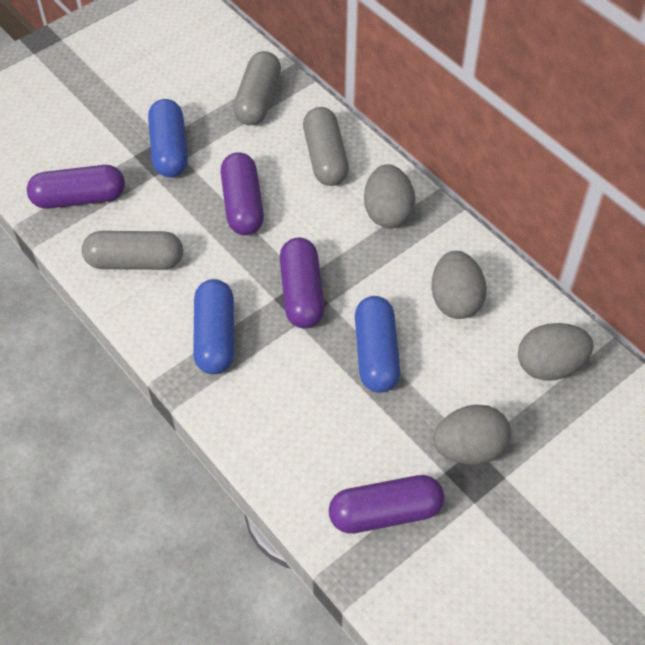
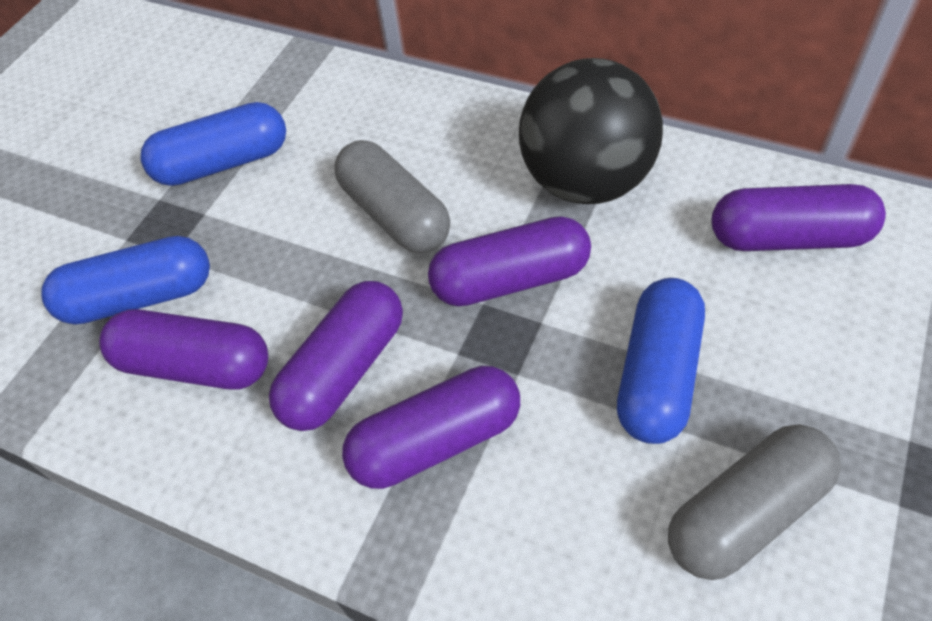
black ball: none = 0 -> [519,58,663,204] = 1
grey capsule: [82,231,183,270] [233,51,281,125] [303,107,349,186] = 3 -> [334,140,450,253] [668,424,841,580] = 2
grey egg: [364,164,416,228] [431,251,487,319] [433,405,511,465] [518,323,594,381] = 4 -> none = 0
purple capsule: [27,165,125,209] [221,152,264,235] [280,237,324,328] [329,475,444,534] = 4 -> [99,309,268,389] [269,281,403,431] [342,366,520,489] [428,216,591,307] [712,184,886,251] = 5

